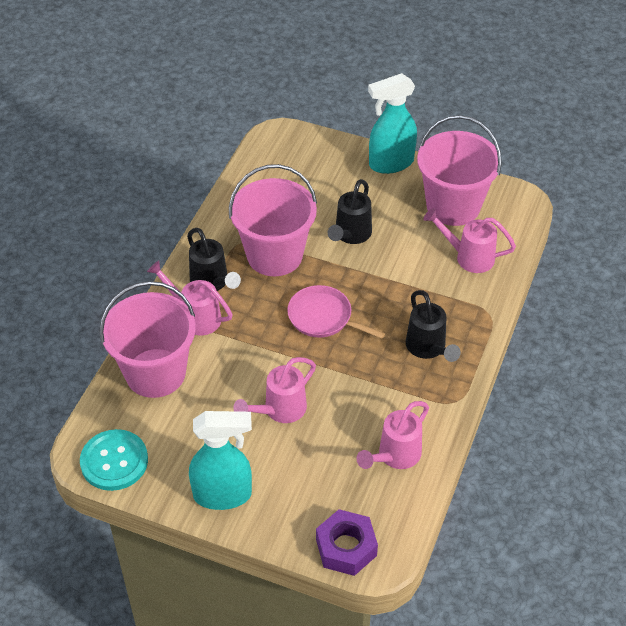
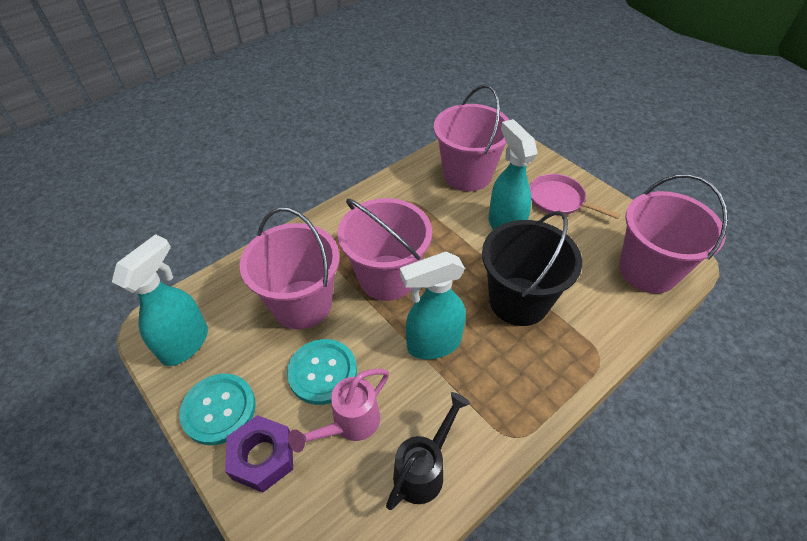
black bucket: none = 0 -> [482,211,582,326] = 1
black watering can: [187,228,241,291] [328,179,372,244] [406,290,461,362] = 3 -> [386,392,470,510] = 1
pink bucket: [99,281,196,398] [229,164,317,276] [417,115,502,226] = 3 -> [240,207,340,329] [338,198,432,301] [434,84,509,191] [619,174,728,293] = 4
pink watering can: [147,260,233,335] [234,357,316,423] [357,401,429,469] [423,208,516,273] = 4 -> [288,369,389,453] = 1
turquoise button: [80,429,148,491] = 1 -> [179,374,256,445] [287,339,357,405] = 2
turquoise spray bottle: [189,411,252,510] [368,73,417,174] = 2 -> [112,234,208,366] [400,252,466,360] [488,119,538,230] = 3

